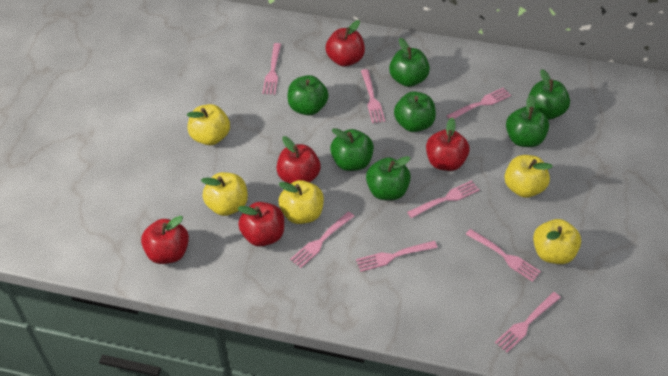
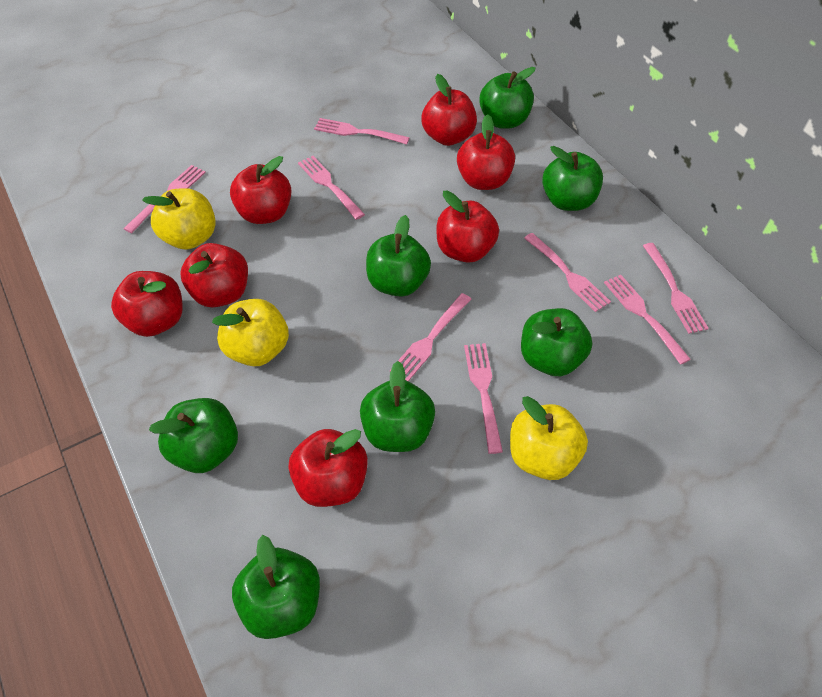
red apple: [141,216,189,264] [238,202,284,247] [276,136,320,184] [325,20,365,67] [426,117,470,171] = 5 -> [111,271,183,337] [181,243,248,307] [230,156,291,224] [288,429,368,507] [421,74,477,146] [437,191,499,263] [457,114,515,190] = 7
yellow apple: [187,104,230,145] [201,172,248,216] [279,180,324,224] [504,155,553,198] [533,219,581,264] = 5 -> [142,188,216,250] [212,299,289,366] [510,396,588,480] = 3

